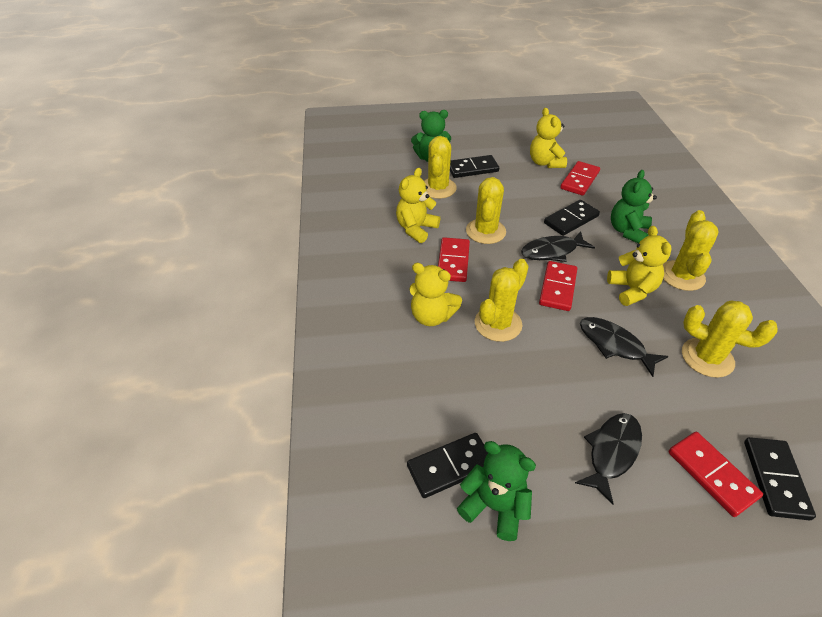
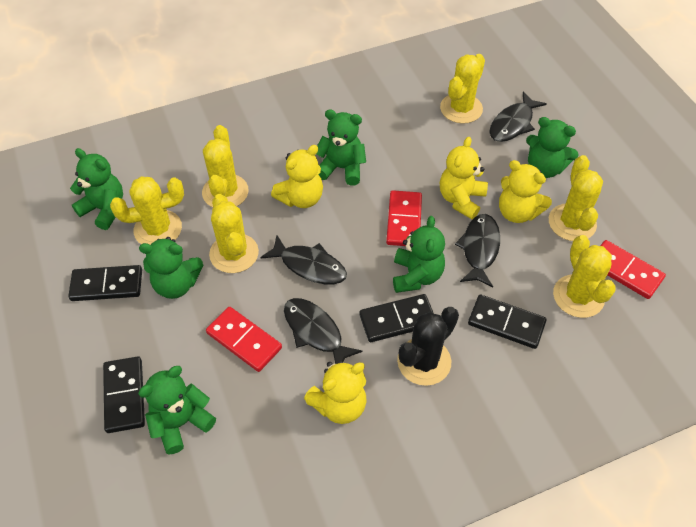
black cactus: none = 0 -> [397,307,459,386] = 1
black fish: [521,231,595,262] [575,413,642,504] [580,317,668,377] = 3 -> [260,235,347,284] [284,298,363,364] [455,214,500,288] [490,92,547,142] = 4
green teddy bear: [411,110,451,162] [457,441,536,541] [611,170,657,244] = 3 -> [70,148,123,230] [138,366,216,454] [139,237,204,299] [316,109,366,186] [393,216,445,293] [526,117,578,178] = 6
red domino: [438,237,470,282] [539,261,577,311] [560,161,600,196] [669,432,763,517] = 4 -> [206,307,282,372] [386,190,422,246] [600,240,666,299] = 3
yellow cactus: [424,136,457,199] [466,177,506,244] [475,259,529,342] [662,210,719,291] [682,301,778,378] = 5 -> [110,176,184,245] [202,125,249,207] [209,194,259,273] [440,54,485,124] [549,155,603,241] [553,235,616,318] = 6

